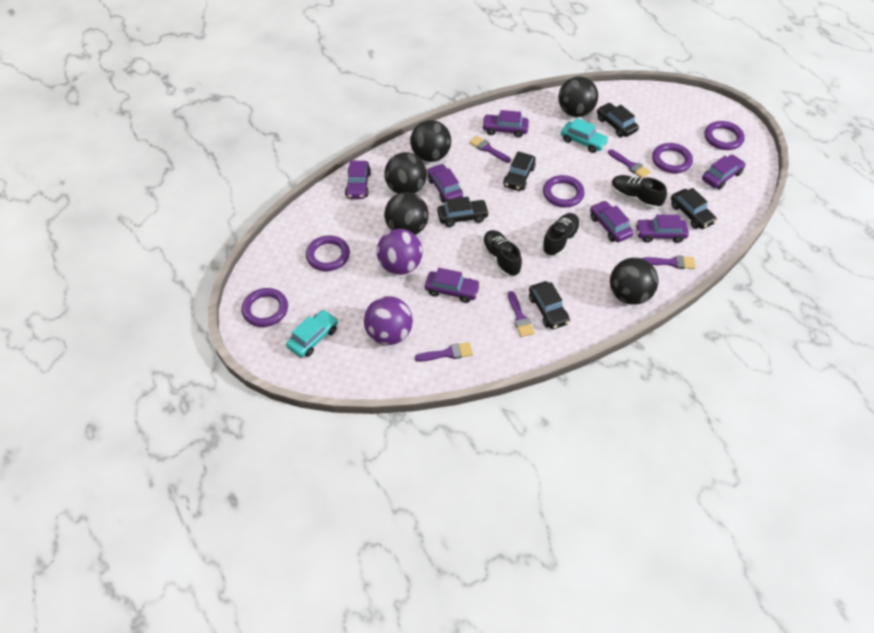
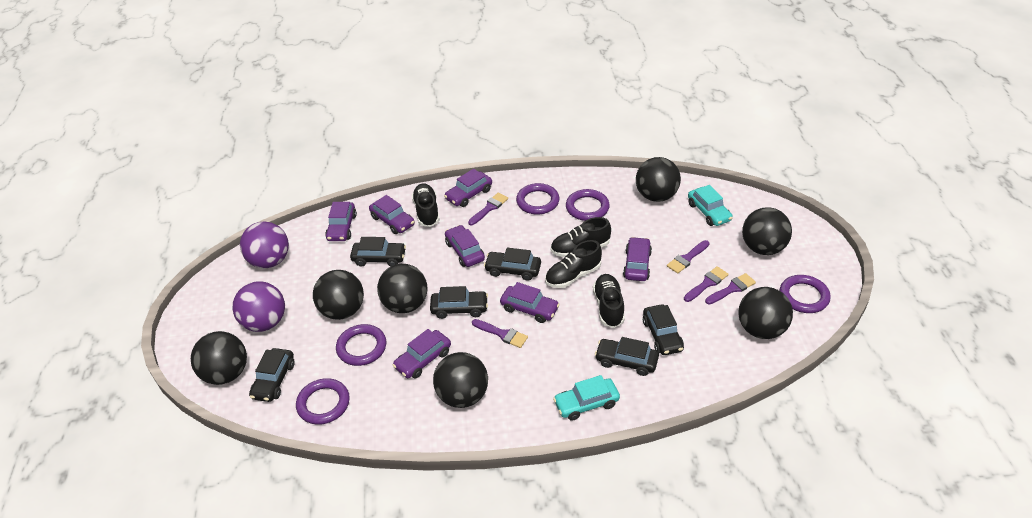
black ball: [384,152,427,194] [384,192,429,235] [410,120,451,162] [558,76,598,117] [610,257,658,305] = 5 -> [191,331,247,385] [313,270,364,320] [377,264,427,313] [433,352,488,408] [636,157,681,202] [738,287,793,339] [742,207,792,255] = 7
black car: [437,197,489,227] [503,151,536,191] [529,281,570,329] [597,103,639,137] [671,188,717,229] = 5 -> [249,348,295,402] [350,237,406,266] [430,286,488,319] [484,248,541,281] [595,337,659,376] [643,304,684,355] = 6
black shoe: [482,230,522,277] [541,213,580,257] [611,175,667,209] = 3 -> [412,183,440,227] [545,240,602,288] [551,217,611,257] [593,274,625,328] = 4

